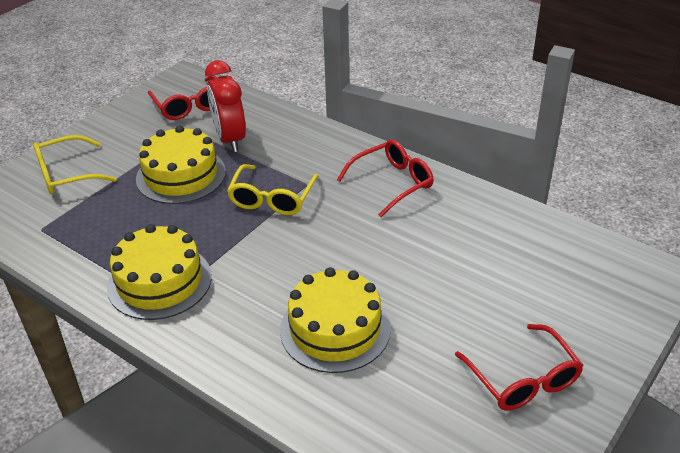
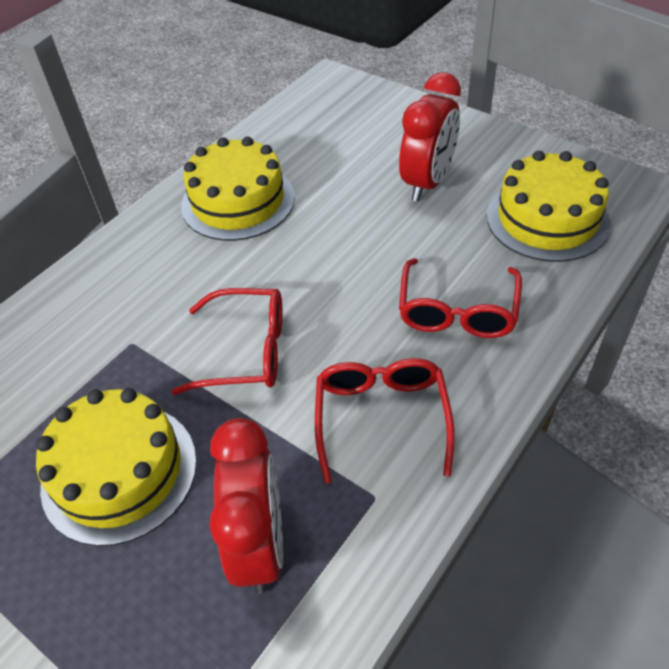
red clock: [205,60,246,152] = 1 -> [209,418,283,594] [399,72,461,201] = 2
yellow glasses: [33,135,117,194] [227,164,319,215] = 2 -> none = 0

